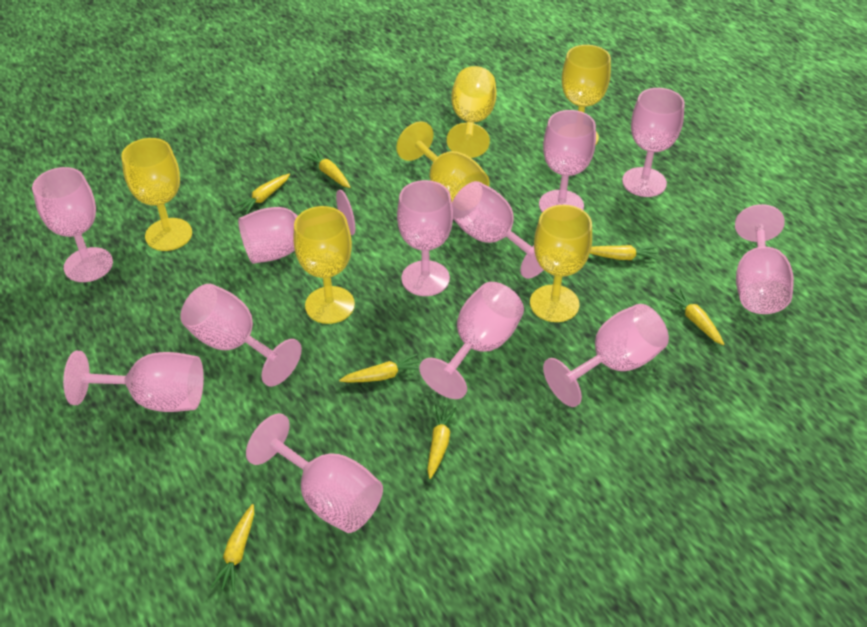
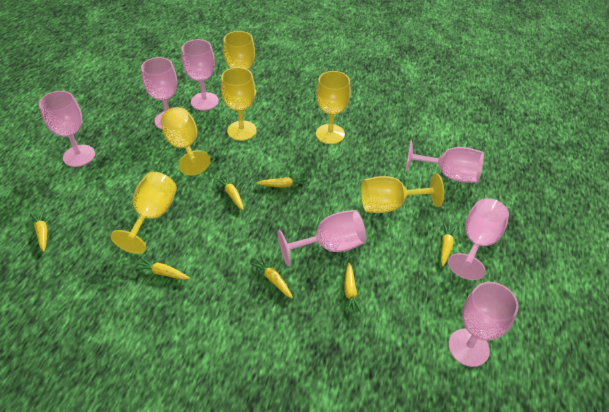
pink goblet: [32,167,113,282] [63,351,204,412] [181,284,302,387] [238,190,355,264] [246,413,383,533] [397,180,453,296] [419,282,524,399] [452,181,543,279] [539,110,596,213] [543,304,669,407] [622,88,685,197] [735,204,794,314] = 12 -> [39,91,95,167] [141,57,177,129] [181,39,219,110] [278,210,366,266] [405,141,484,183] [448,198,509,280] [448,282,518,367] = 7

